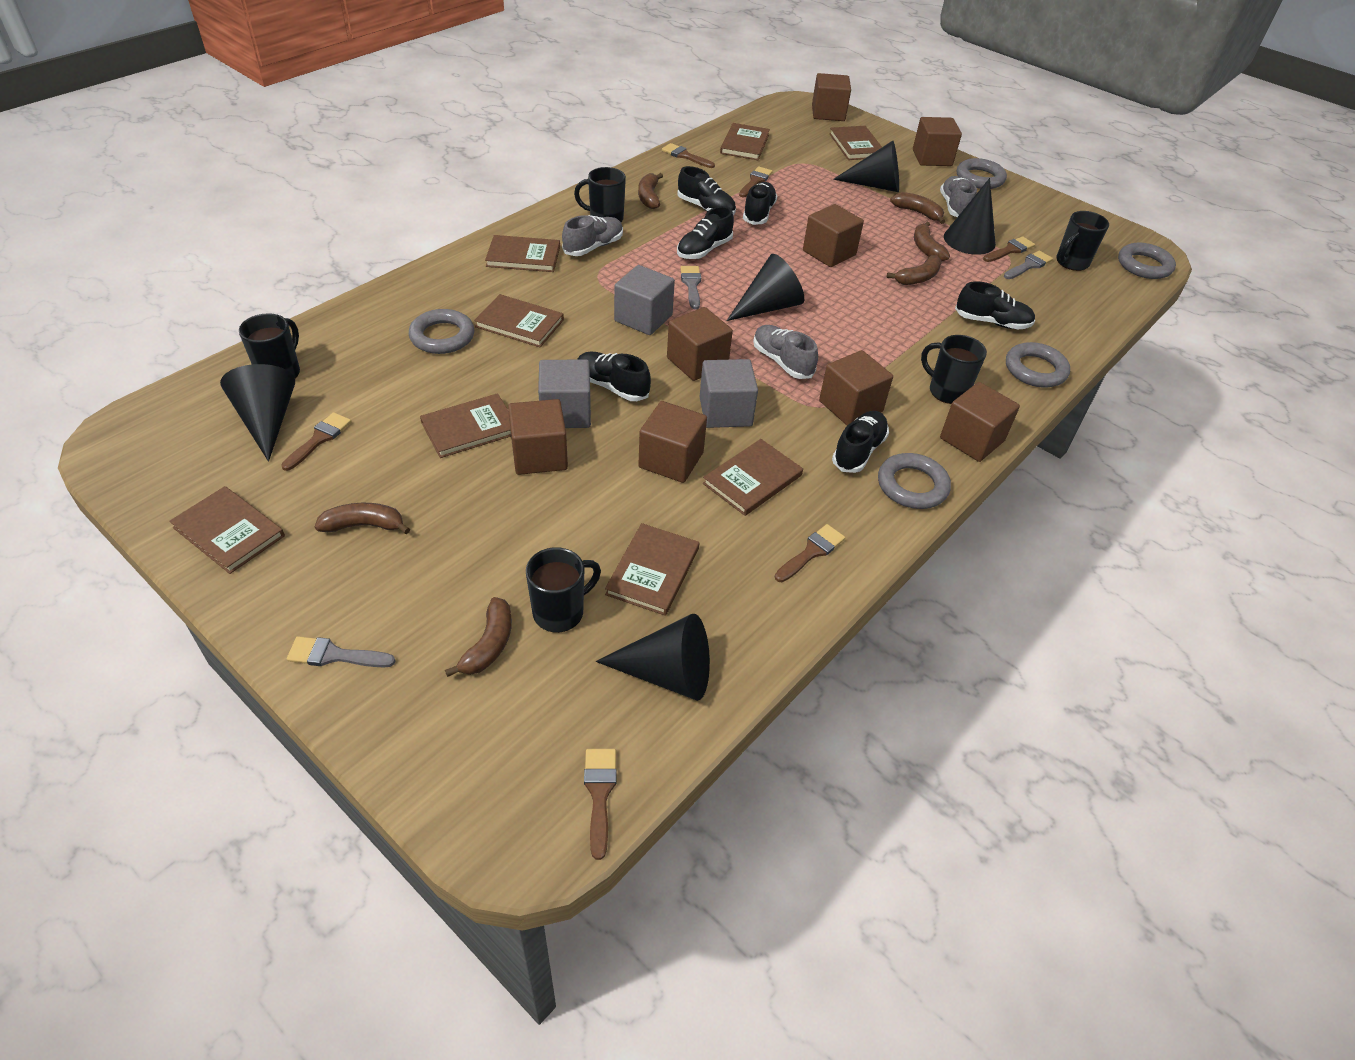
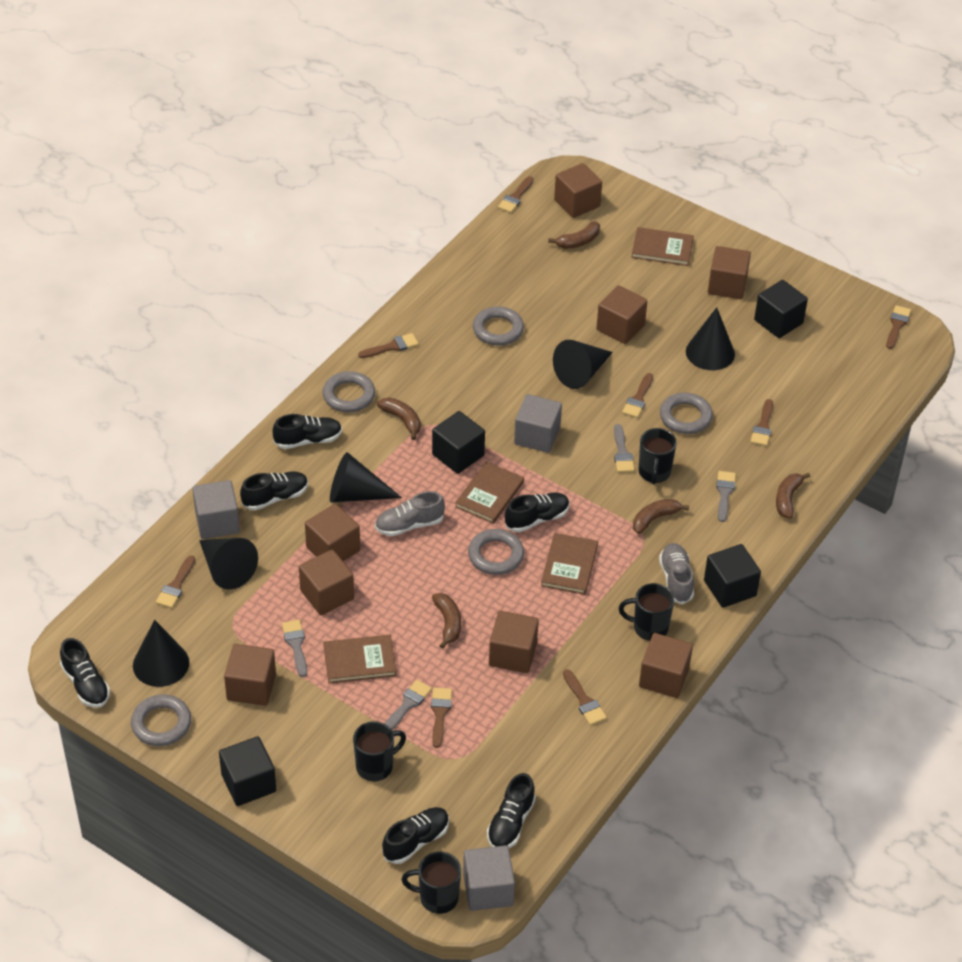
black cube: none = 0 -> [219,736,276,806] [432,411,485,474] [704,544,761,608] [754,280,808,338] = 4
black mug: [239,313,300,379] [526,547,601,633] [574,167,626,222] [921,335,987,404] [1056,211,1109,271] = 5 -> [353,721,406,782] [401,852,461,914] [619,583,674,641] [639,428,677,485] = 4
brown banana: [315,503,410,534] [445,597,512,677] [638,173,663,209] [887,255,942,285] [890,192,945,224] [914,222,950,261] = 6 -> [377,397,421,440] [432,593,461,649] [548,221,600,249] [633,499,689,534] [776,473,810,519] = 5
brown book: [169,486,285,574] [420,393,511,458] [474,294,564,347] [485,235,560,272] [605,523,699,616] [703,439,803,516] [720,123,770,160] [829,126,882,160] = 8 -> [323,635,397,684] [455,461,524,524] [541,533,598,595] [631,227,694,266] = 4
brown brush: [281,412,352,471] [584,749,617,860] [662,143,715,168] [739,166,773,197] [775,524,845,582] [983,236,1035,262] = 6 -> [156,555,195,608] [358,333,419,358] [431,687,452,748] [498,176,533,213] [563,669,607,725] [622,373,653,418] [750,399,773,446] [886,305,911,349] = 8
grey brush: [287,636,396,667] [680,266,701,309] [1004,251,1053,279] = 3 -> [282,620,307,677] [384,680,432,730] [614,424,635,473] [716,471,736,522] = 4
grey shoe: [562,215,623,256] [753,325,818,379] [940,176,977,217] = 3 -> [375,491,445,536] [659,543,694,604] = 2

